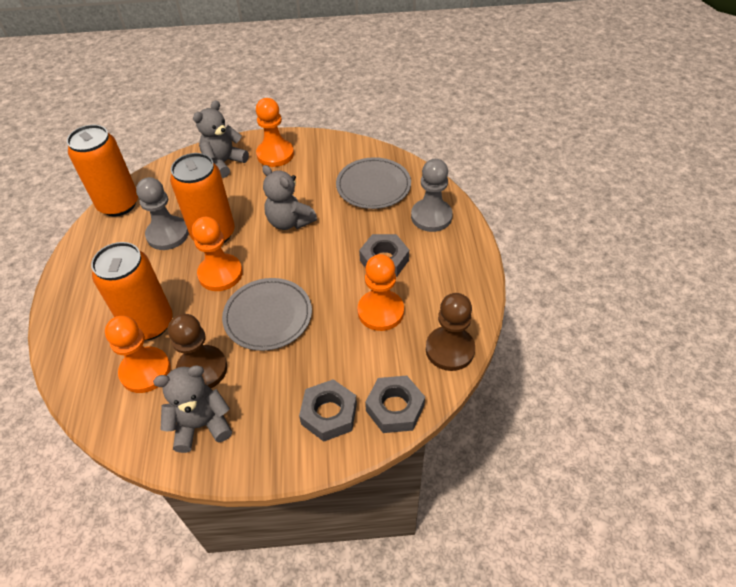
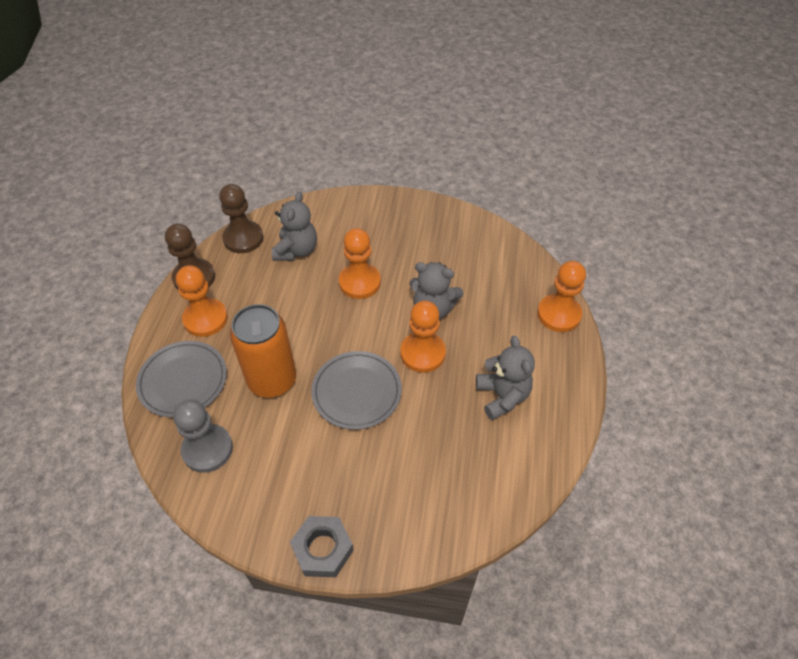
grey nut: [299,379,357,442] [359,234,409,277] [365,376,425,433] = 3 -> [290,516,354,577] = 1
grey pawn: [136,177,189,250] [411,159,453,232] = 2 -> [173,400,233,473] = 1
orange can: [67,125,138,216] [91,242,173,341] [170,153,235,243] = 3 -> [230,304,296,398] = 1

